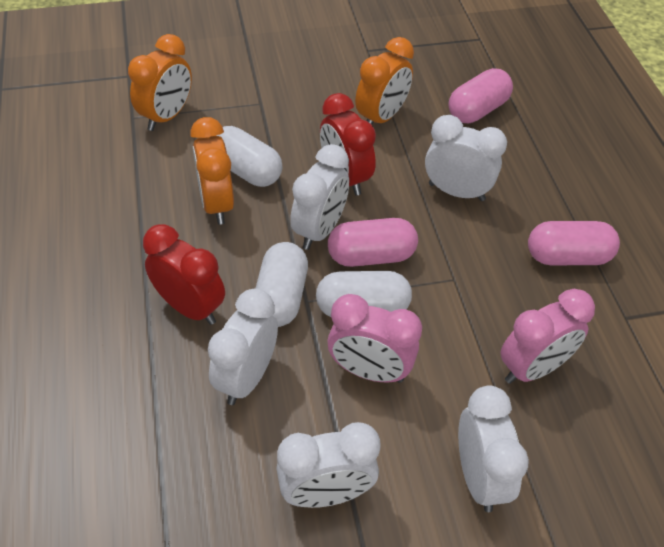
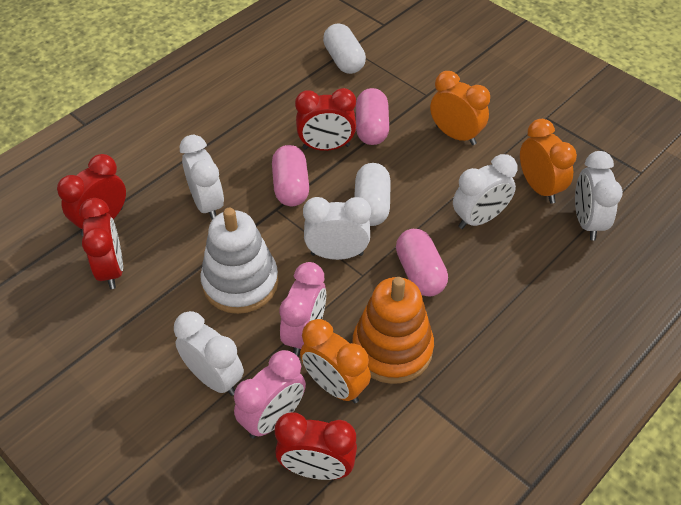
orange stacking toy: none = 0 -> [353,277,434,384] = 1
red clock: [143,224,225,325] [320,93,376,196] = 2 -> [57,154,126,236] [79,198,123,289] [275,412,357,480] [295,88,356,151] = 4
white capsule: [216,126,282,187] [256,242,308,327] [316,271,412,317] = 3 -> [323,23,366,74] [354,163,391,226] = 2
white stacking toy: none = 0 -> [200,208,279,314] = 1

